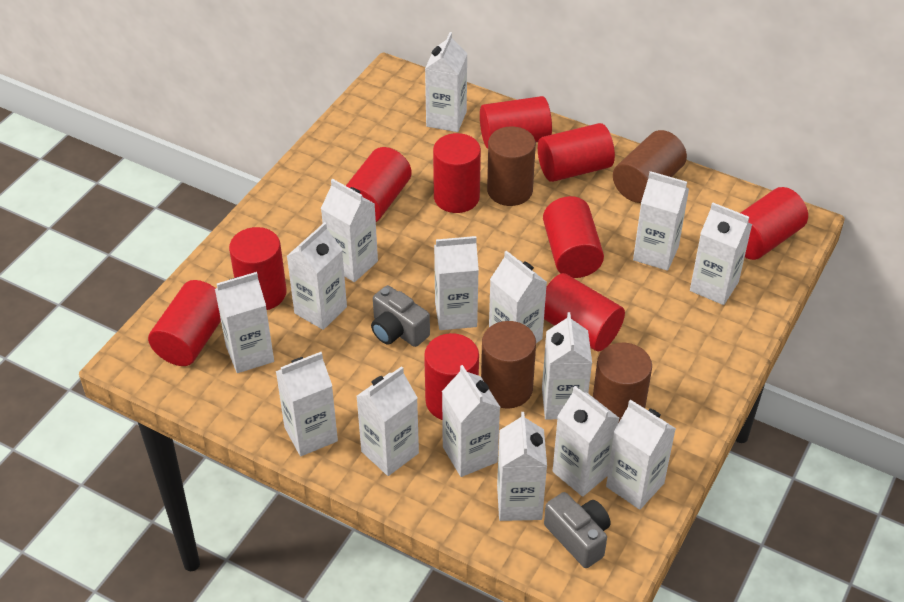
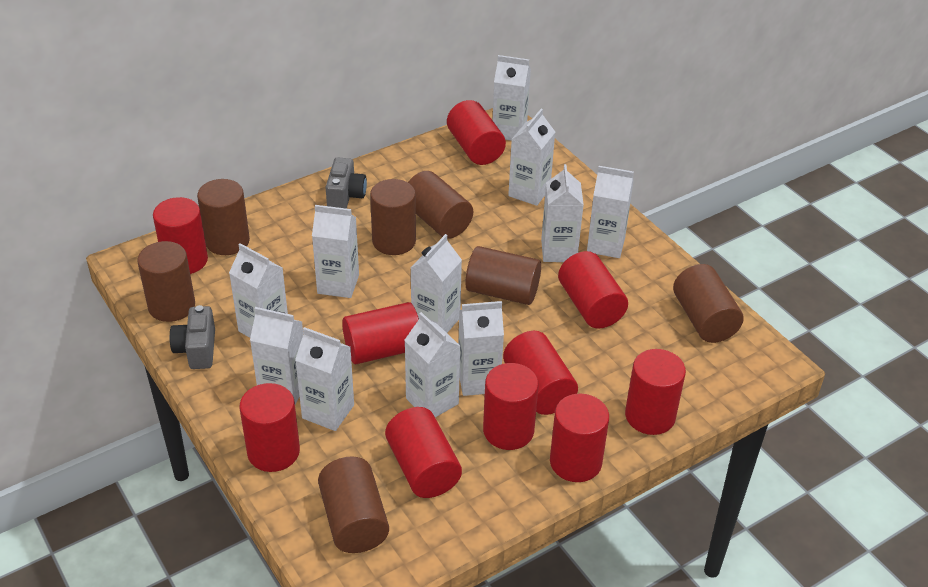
brown cylinder: [481,321,536,409] [487,126,536,206] [593,343,652,422] [613,130,687,203] = 4 -> [137,241,195,322] [197,179,250,255] [318,457,389,553] [370,179,416,255] [408,171,473,239] [465,246,541,305] [673,264,744,343] = 7
white carton: [215,272,274,373] [276,352,338,456] [287,222,347,330] [321,179,378,282] [356,366,419,476] [425,32,467,132] [434,236,479,330] [442,365,500,477] [489,250,547,343] [497,412,547,521] [542,312,592,420] [553,386,619,497] [606,400,676,510] [633,171,689,271] [690,202,752,305] = 15 -> [229,243,288,338] [250,307,303,404] [295,327,354,431] [312,205,359,298] [404,312,460,417] [411,234,462,333] [459,301,504,396] [493,55,531,141] [508,109,555,206] [541,164,584,262] [587,166,634,258] = 11

